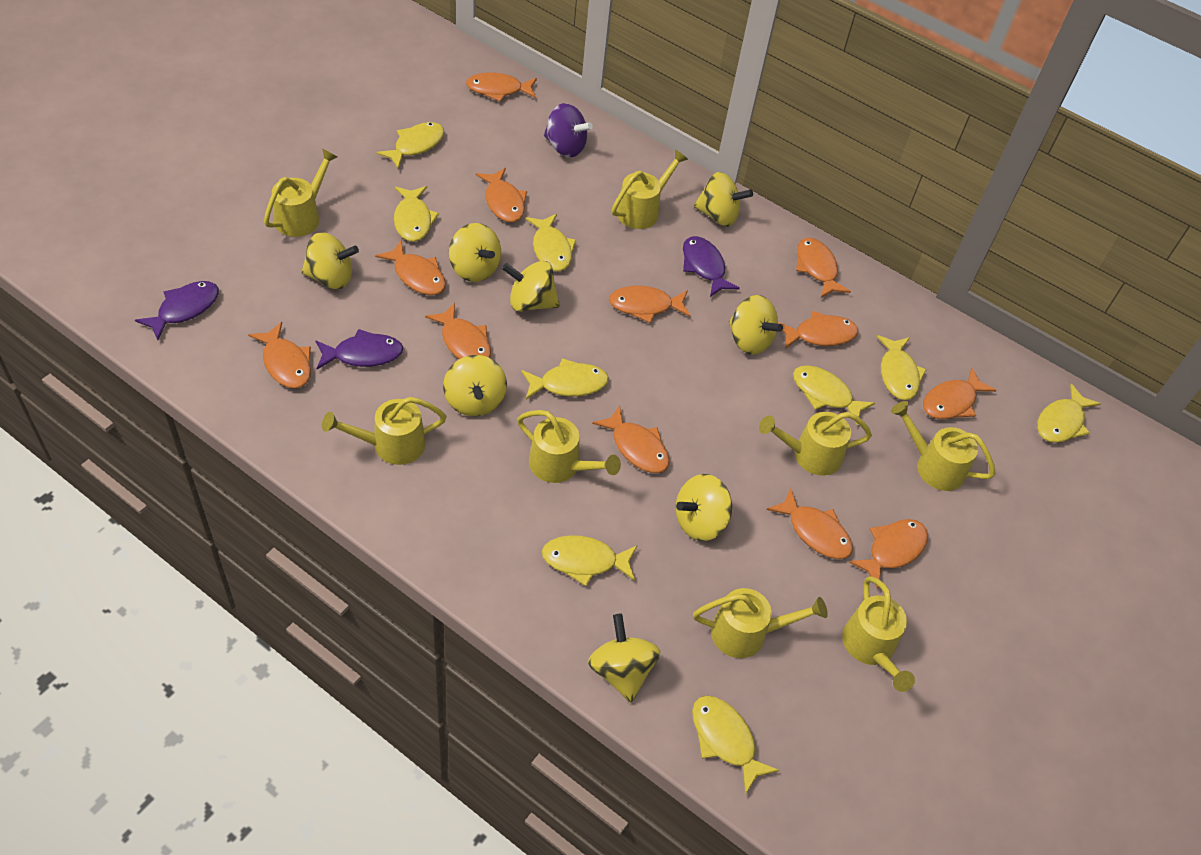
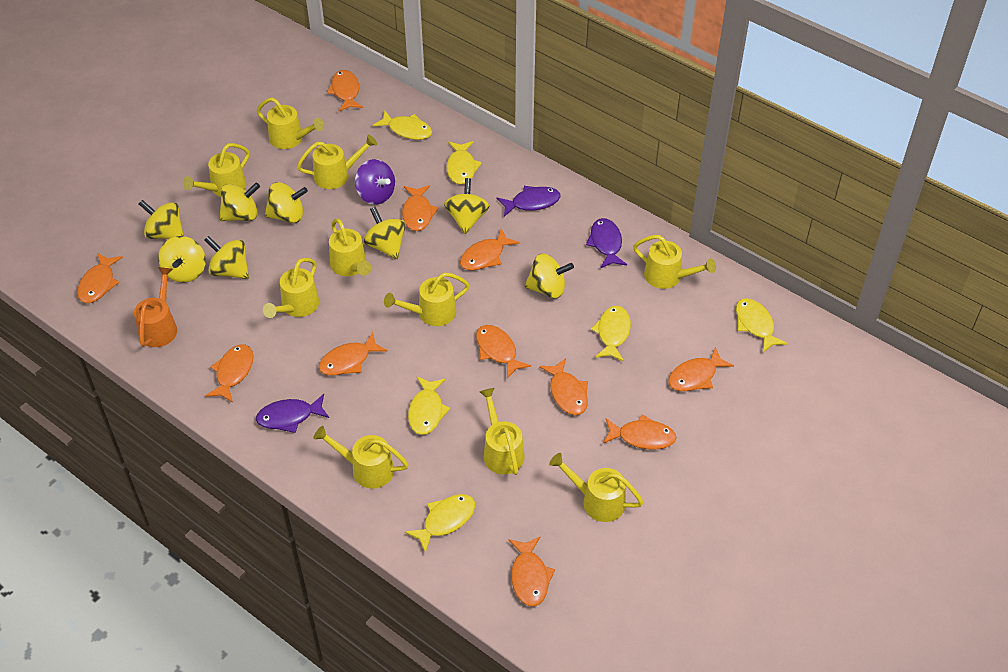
orange fish: [248,322,311,389] [375,240,446,295] [425,303,491,359] [466,73,537,102] [476,168,527,222] [592,405,670,473] [609,285,690,323] [767,488,853,559] [778,311,858,349] [796,238,851,298] [849,519,928,589] [923,368,997,419] = 12 -> [77,253,123,303] [205,344,253,403] [319,332,387,376] [327,70,363,111] [402,185,439,231] [460,229,519,271] [476,325,531,379] [509,537,555,607] [539,358,588,415] [603,414,677,450] [668,347,734,391] = 11
orange watering can: none = 0 -> [134,267,177,347] = 1
yellow fish: [376,122,444,169] [394,186,439,242] [521,358,609,399] [526,214,576,272] [542,535,637,586] [692,695,780,795] [793,365,875,425] [876,335,926,400] [1037,384,1101,443] = 9 -> [373,110,432,140] [405,494,475,553] [408,377,450,435] [446,141,482,184] [591,306,631,362] [736,298,788,352] = 6
yellow watering can: [264,149,338,237] [322,397,446,465] [517,410,621,483] [612,149,688,229] [693,588,828,658] [759,412,872,476] [842,576,915,692] [891,401,996,491] = 8 -> [183,143,250,197] [257,98,324,149] [263,258,319,318] [297,134,377,189] [313,426,409,488] [329,219,371,276] [384,272,470,326] [479,388,524,475] [549,453,644,522] [633,235,716,289] = 10

